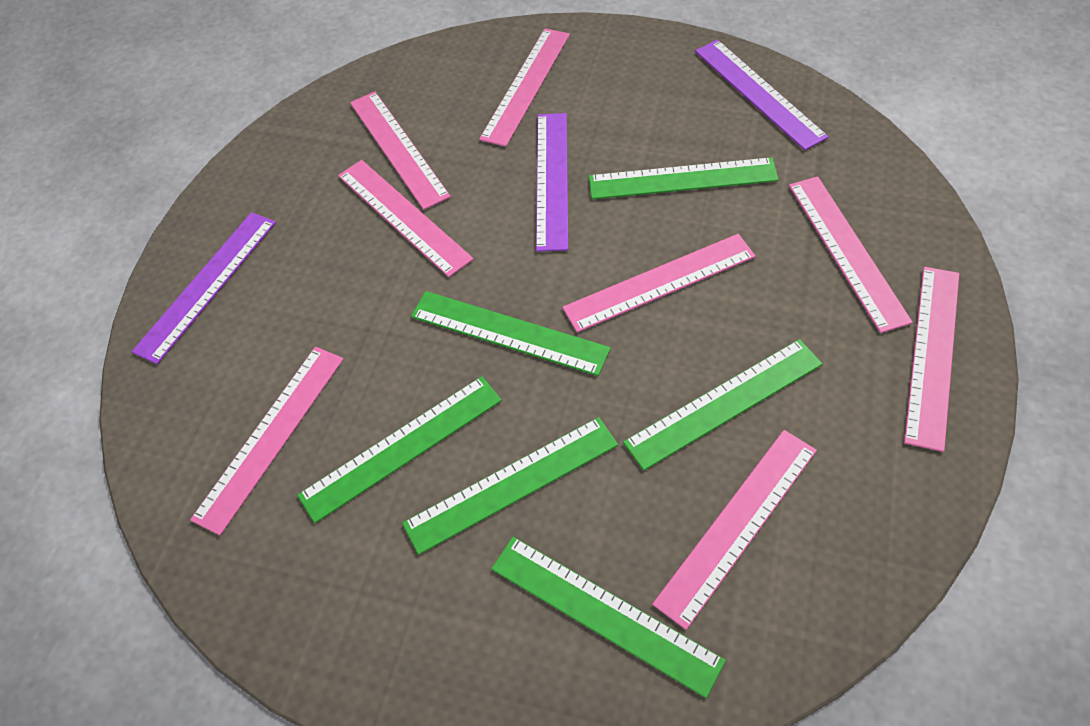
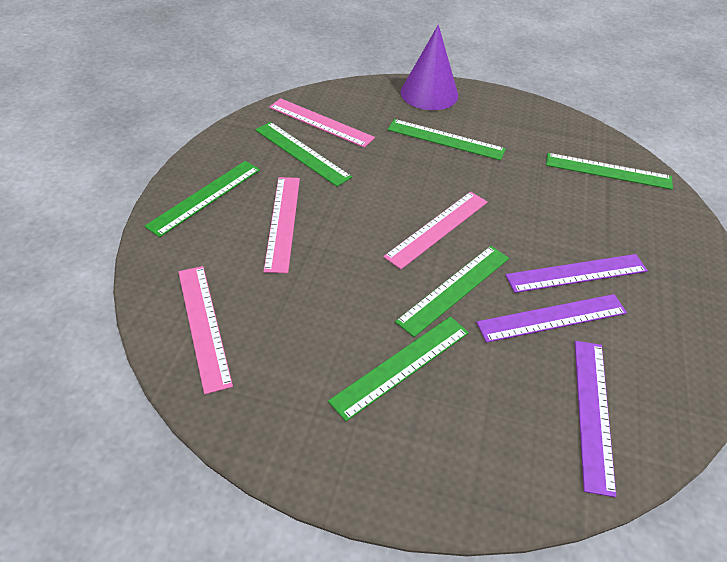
pink ruler: [190,347,344,535] [338,160,473,277] [350,92,451,210] [479,28,570,147] [562,234,755,332] [652,430,817,630] [789,176,913,333] [904,267,959,452] = 8 -> [178,266,233,394] [263,177,300,273] [269,98,375,148] [383,192,488,269] = 4
purple cone: none = 0 -> [401,25,458,110] = 1

